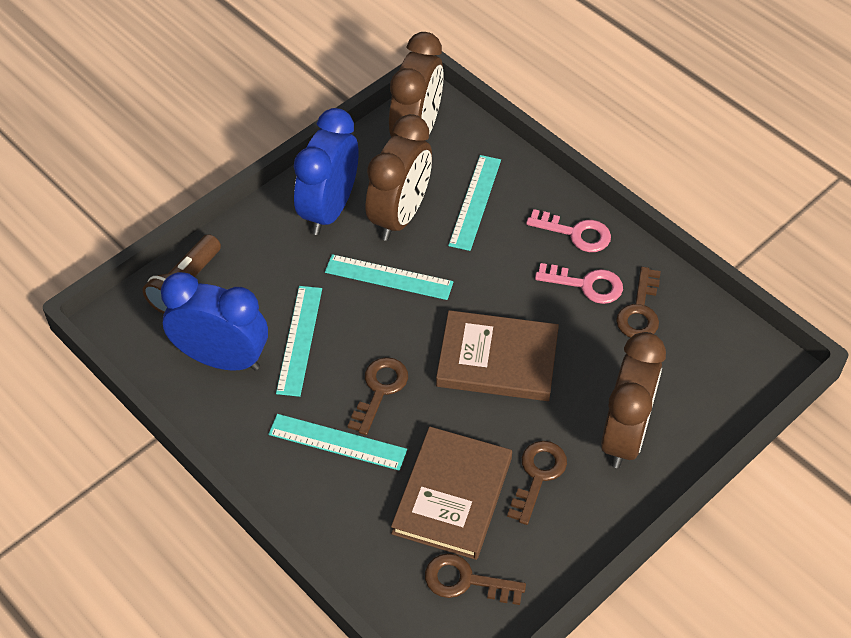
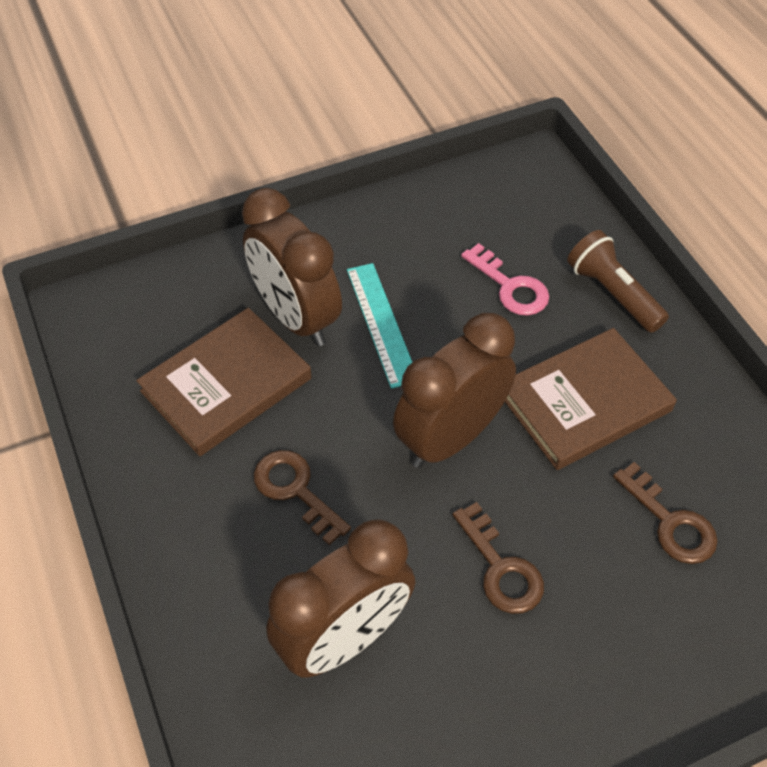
blue clock: [161,272,268,371] [294,108,358,235] = 2 -> none = 0
brown key: [348,357,408,435] [425,553,526,605] [507,441,567,525] [616,267,661,338] = 4 -> [254,450,351,545] [452,502,544,614] [613,462,718,564] = 3
pink key: [526,209,611,252] [535,263,623,304] = 2 -> [461,243,549,316] = 1
turquoise ruler: [268,414,407,471] [276,286,322,397] [325,254,454,300] [448,155,501,251] = 4 -> [347,263,412,389] = 1

